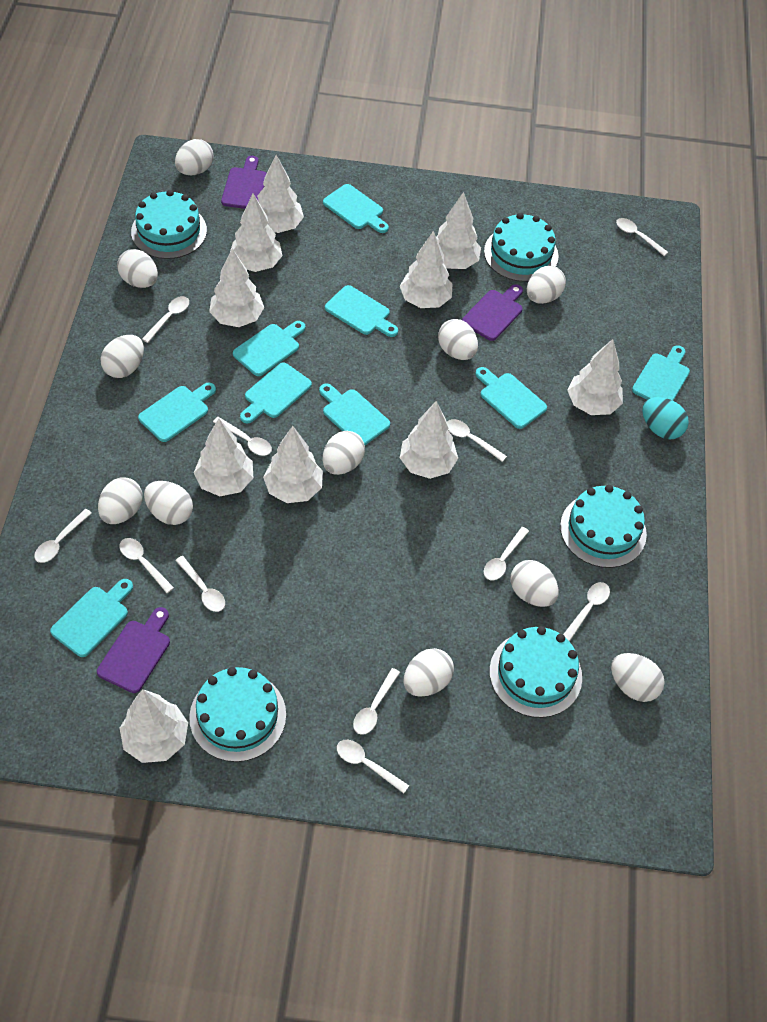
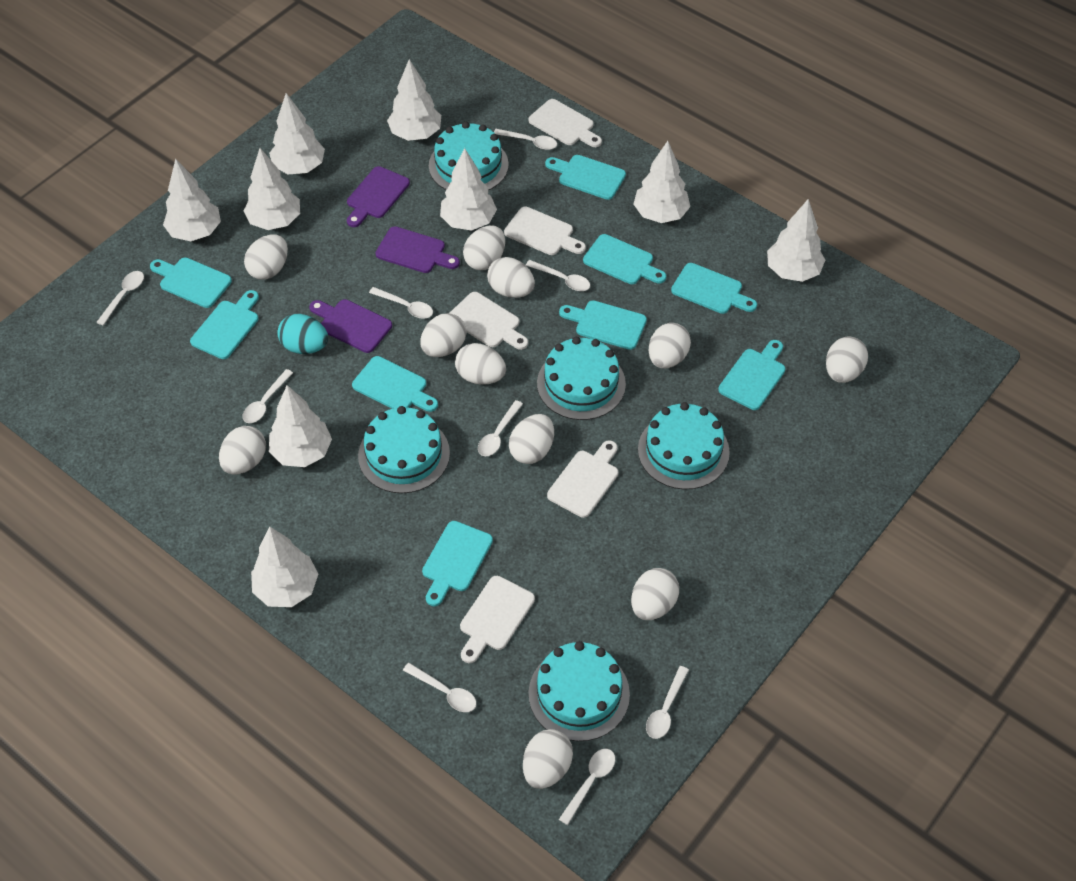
white cutting board: none = 0 -> [450,292,528,350] [460,576,535,663] [504,207,586,255] [528,99,602,147] [547,440,618,518] = 5
white spoon: [34,509,92,563] [119,538,174,593] [142,296,189,343] [175,556,225,612] [213,417,272,456] [337,740,409,793] [353,668,400,735] [447,419,507,462] [484,527,529,580] [563,582,610,642] [616,218,668,256] = 11 -> [96,271,144,325] [243,369,293,423] [369,287,433,319] [403,663,476,712] [478,400,523,456] [494,129,557,150] [526,260,590,291] [559,749,615,825] [646,666,689,739] = 9
white tree: [120,689,188,763] [194,418,253,496] [209,248,264,327] [230,194,283,272] [257,155,304,233] [263,426,323,503] [400,231,452,308] [400,401,458,479] [436,192,481,269] [567,339,623,415] = 10 -> [163,158,221,241] [244,148,300,230] [251,527,318,607] [269,93,325,174] [269,385,332,467] [387,59,441,141] [440,148,497,230] [633,141,690,223] [767,199,825,282] = 9

